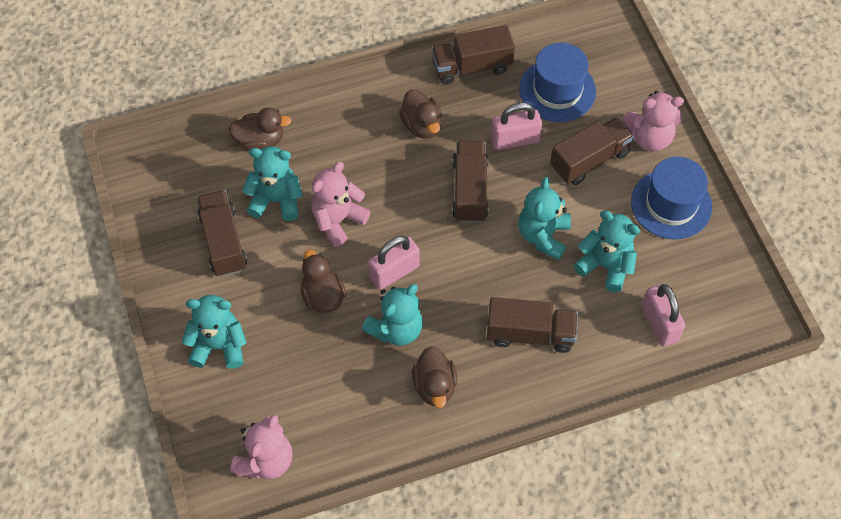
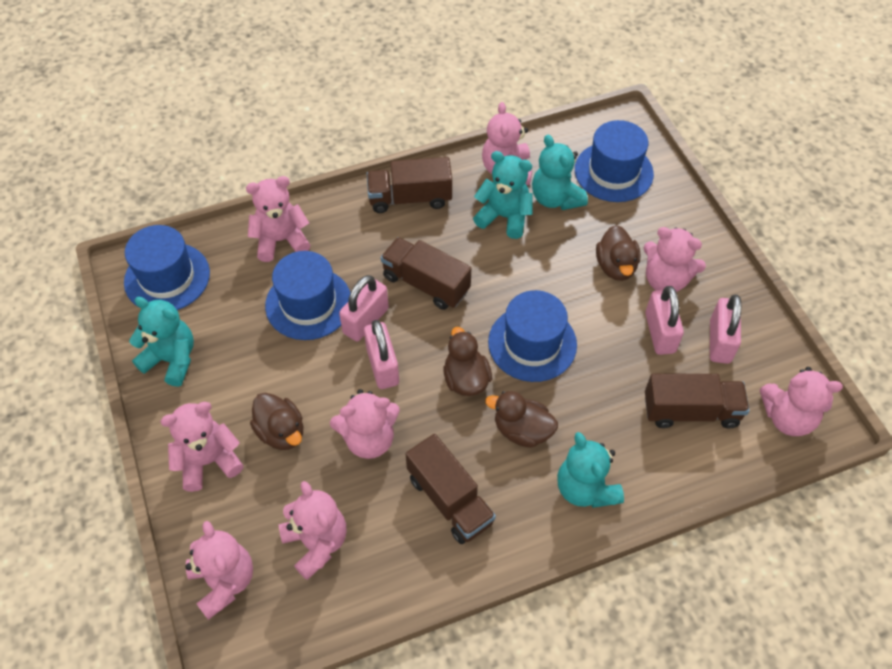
blue hat: [519,43,596,122] [631,157,712,239] = 2 -> [124,225,210,310] [265,251,350,340] [488,290,577,382] [575,120,654,202] = 4
brown truck: [197,190,247,277] [431,25,515,85] [452,141,488,223] [487,297,578,353] [550,117,634,185] = 5 -> [367,157,452,213] [380,237,471,310] [406,434,496,544] [645,374,750,428] = 4
pink padlock: [368,236,420,290] [491,102,542,150] [642,284,685,346] = 3 -> [339,275,389,341] [364,320,399,389] [645,286,684,355] [710,295,741,364] = 4
pink teddy bear: [231,415,293,479] [311,162,371,247] [623,91,684,152] = 3 -> [160,402,244,492] [186,521,253,620] [246,176,311,262] [279,481,346,580] [330,389,400,459] [482,102,532,185] [644,227,706,292] [760,367,843,436] = 8
turquoise teddy bear: [182,295,247,369] [242,146,303,221] [362,284,423,346] [518,177,571,260] [574,210,640,292] = 5 -> [129,297,194,387] [473,151,532,239] [532,135,588,210] [557,432,624,508] = 4

